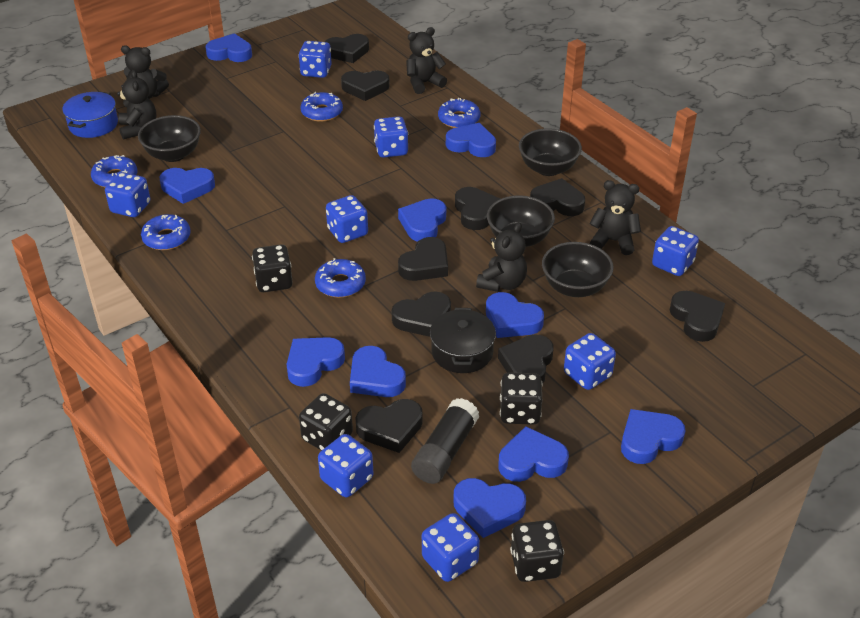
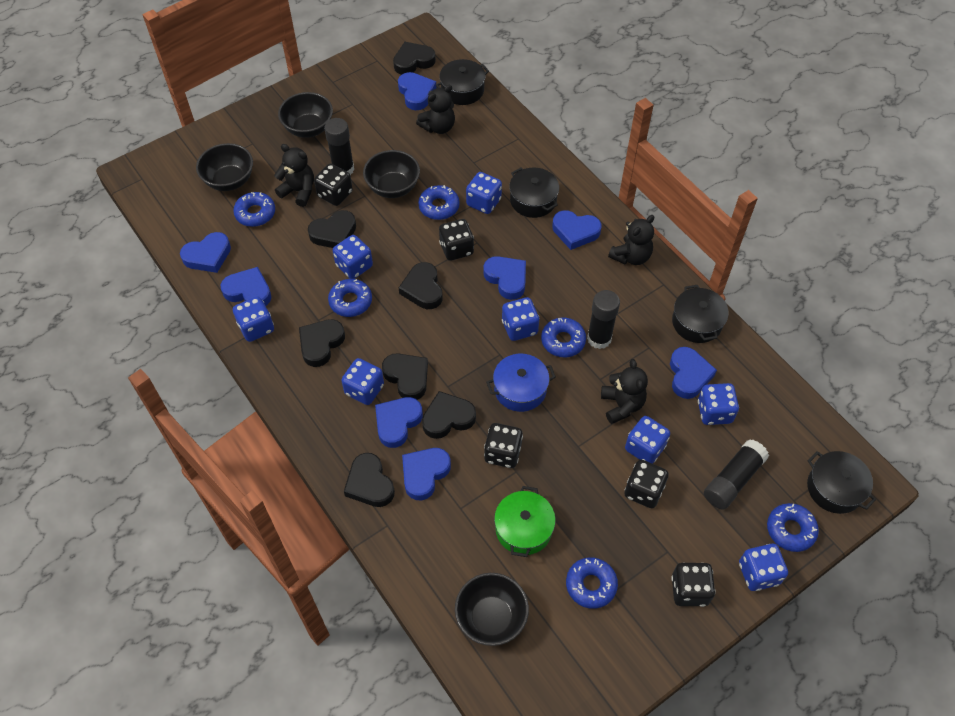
black dice: [252,244,293,292] [299,393,353,451] [500,372,542,425] [510,520,564,582] = 4 -> [314,164,353,206] [439,219,474,261] [484,423,523,468] [624,460,669,508] [671,563,715,607] = 5
black glue stick: [411,398,480,484] = 1 -> [324,118,354,176] [587,290,620,349] [704,439,769,509] = 3
black heart: [325,34,369,63] [341,70,390,101] [355,399,423,453] [391,292,451,337] [398,237,448,281] [455,187,500,230] [498,334,554,384] [530,178,585,216] [670,291,725,342] = 9 -> [299,319,345,367] [308,210,356,248] [344,453,395,507] [382,353,428,400] [393,42,436,75] [399,262,442,309] [422,391,476,439] = 7
black pot: [430,308,496,373] = 1 -> [436,59,489,105] [509,167,559,218] [672,285,729,343] [807,451,876,514] = 4
black teddy bear: [117,70,156,140] [121,45,169,99] [406,27,447,94] [476,222,527,292] [589,180,641,255] = 5 -> [274,144,314,207] [416,85,455,134] [601,359,648,424] [608,215,654,265] = 4
blue donut: [91,155,138,187] [141,214,191,250] [300,92,343,122] [315,258,366,298] [438,98,480,128] = 5 -> [233,192,275,227] [328,279,372,317] [418,185,460,220] [541,318,586,357] [566,557,618,609] [767,503,819,552] = 6
blue heart: [160,168,215,204] [205,33,252,62] [287,337,345,387] [350,346,406,397] [398,198,446,242] [446,123,496,157] [454,478,526,538] [486,292,544,338] [498,426,569,482] [621,409,686,464] = 10 -> [180,232,231,273] [220,267,271,306] [375,397,423,448] [398,72,437,110] [402,448,451,500] [483,256,526,300] [552,210,601,250] [670,347,717,399] = 8
green pot: none = 0 -> [494,486,556,557] = 1

